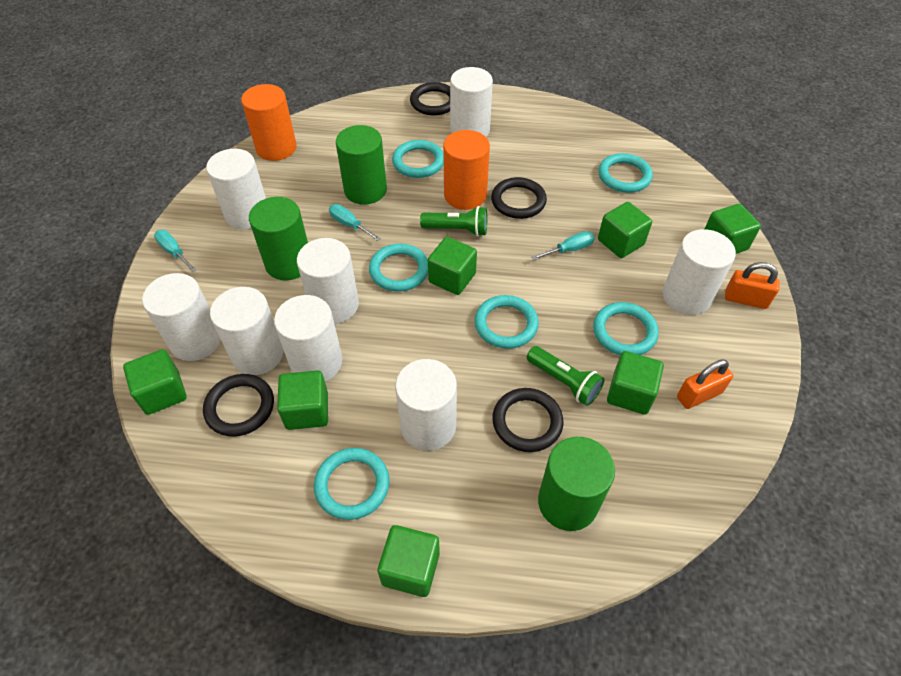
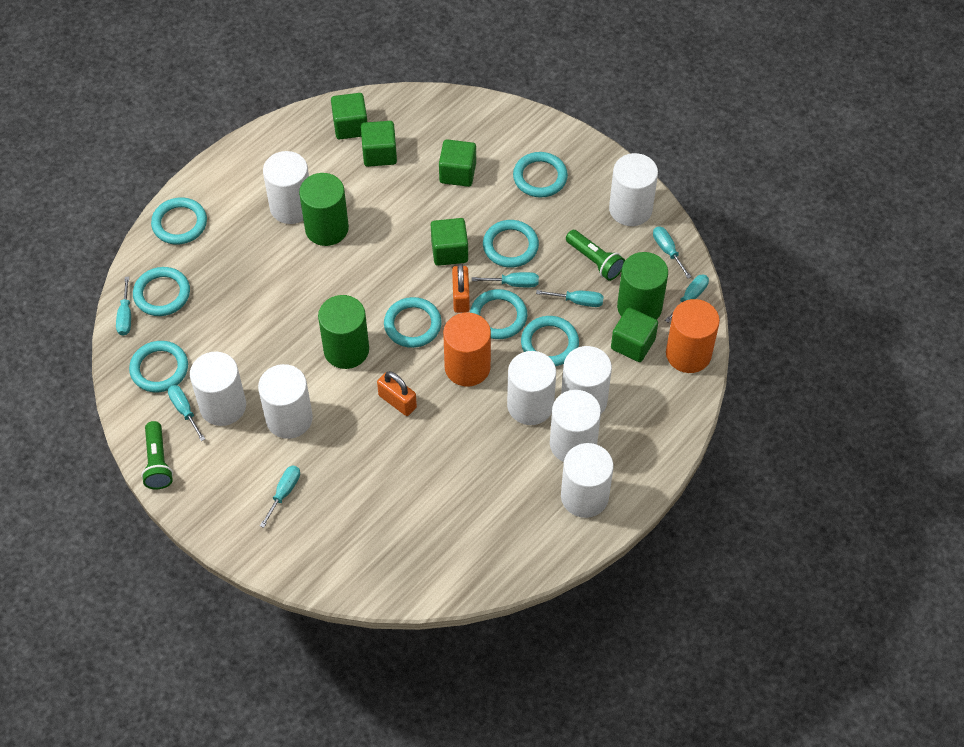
black ring: [203,374,274,437] [410,82,450,115] [491,177,547,219] [492,388,563,452] = 4 -> none = 0
green cube: [123,349,186,415] [277,370,328,430] [378,525,440,597] [428,237,477,295] [598,202,652,258] [607,351,664,415] [705,204,761,254] = 7 -> [331,93,367,139] [361,121,397,167] [431,218,468,266] [439,139,476,187] [611,307,658,362] = 5
turquoise ring: [314,448,389,520] [369,244,428,292] [392,140,444,178] [474,295,539,349] [593,302,659,355] [599,153,653,193] = 6 -> [129,341,188,392] [133,267,190,316] [151,197,207,245] [384,297,442,348] [470,289,527,339] [483,220,539,268] [513,152,568,197] [521,316,579,366] = 8
turquoise screwdriver: [154,230,197,272] [329,204,381,241] [532,231,595,260] = 3 -> [116,277,131,336] [168,385,205,441] [260,465,300,528] [472,272,539,287] [536,290,604,307] [653,226,691,279] [665,274,709,323] = 7

